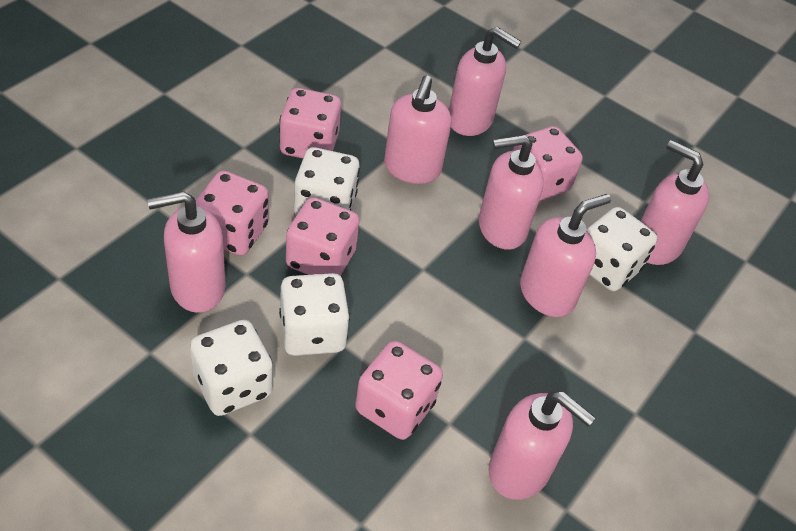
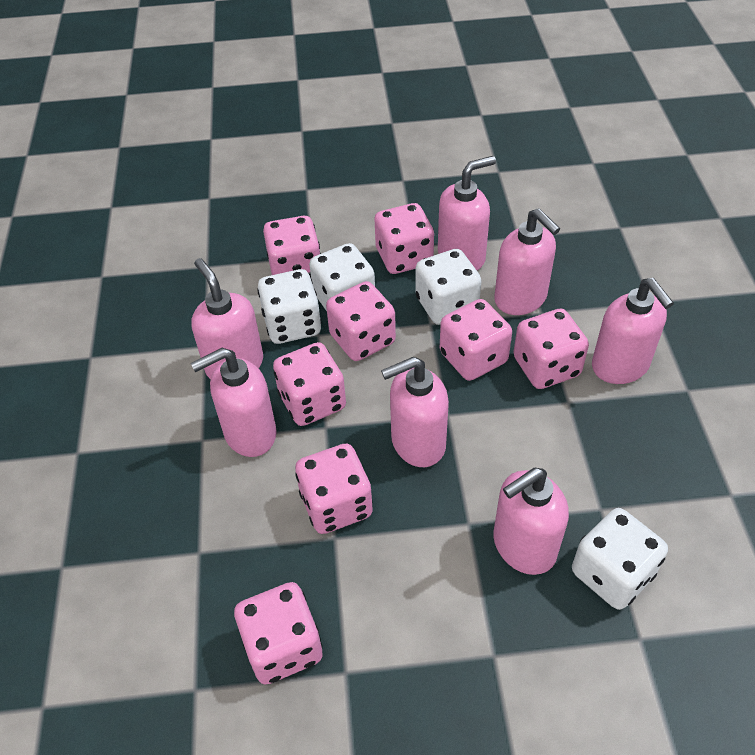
pink dice: [196,171,269,256] [279,88,341,158] [286,197,360,276] [355,341,443,440] [513,126,583,202] = 5 -> [234,582,323,685] [263,216,321,277] [273,342,346,426] [295,444,373,534] [326,281,396,361] [374,203,434,274] [440,299,512,381] [513,309,589,389] = 8

